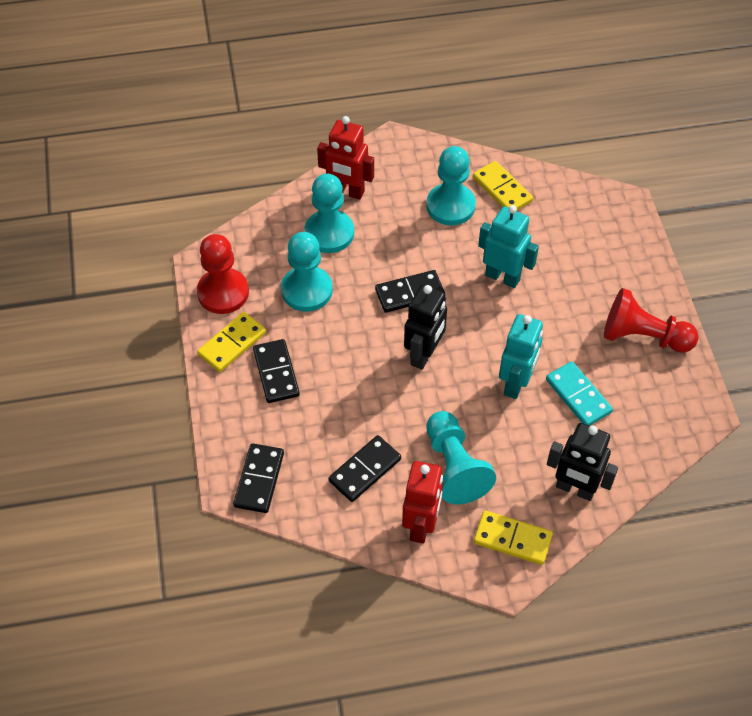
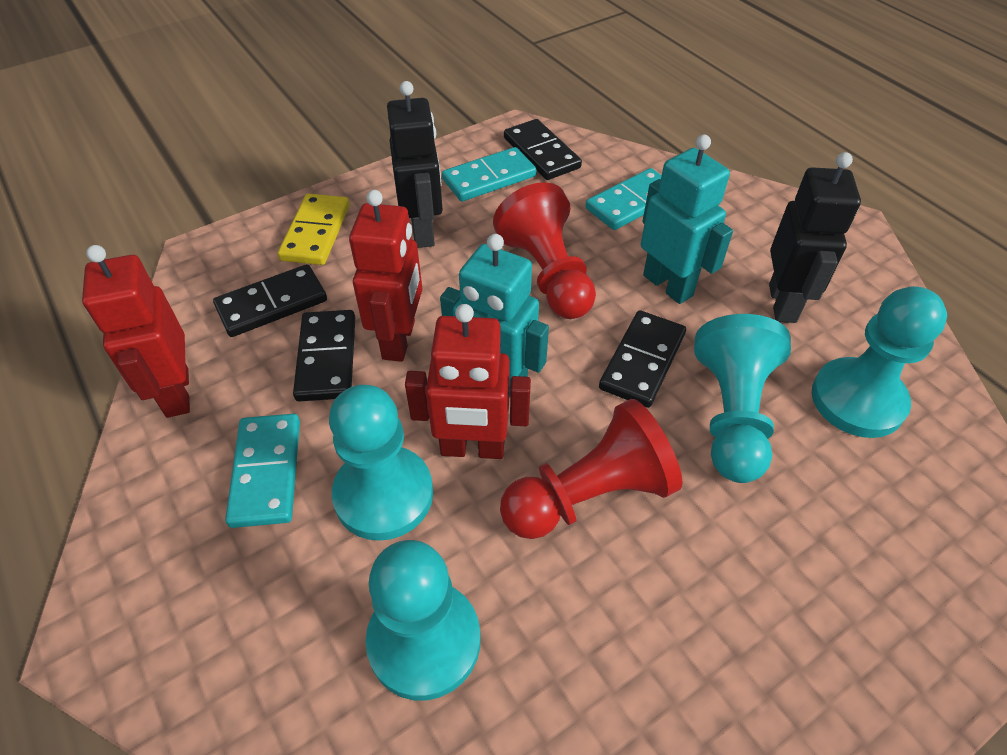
red robot: [317,116,374,200] [402,461,443,544] = 2 -> [82,245,190,418] [349,190,422,362] [405,304,531,459] = 3
turquoise domino: [546,361,613,426] = 1 -> [225,414,300,528] [442,147,537,202] [585,168,662,230] = 3
yellow domino: [197,312,266,372] [473,161,533,210] [474,511,553,565] = 3 -> [278,194,350,265] = 1

